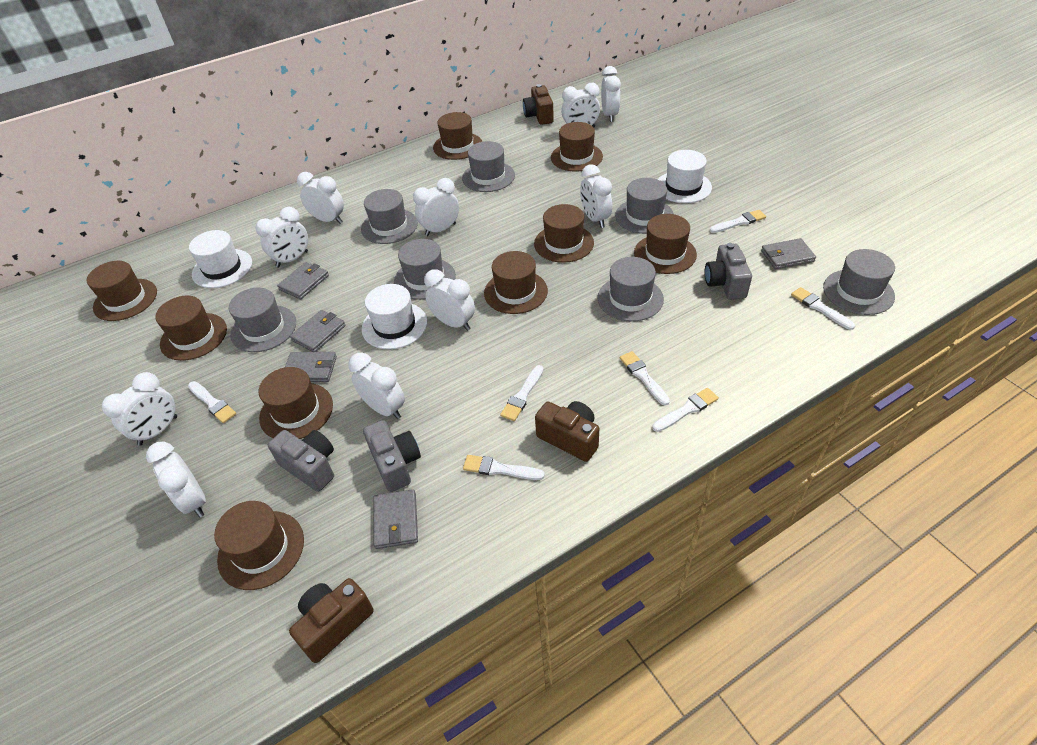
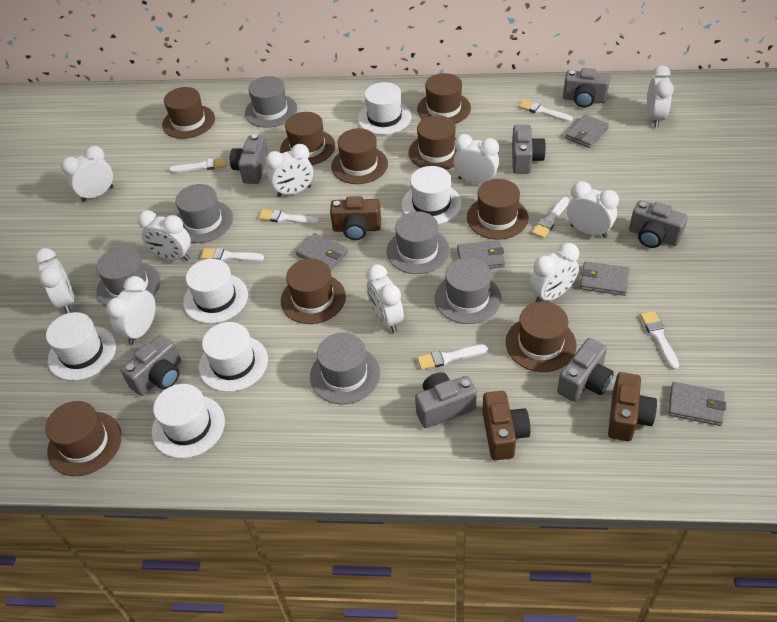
grey camera: [268,430,334,492] [363,420,421,492] [704,243,752,300] = 3 -> [120,335,181,396] [230,134,268,184] [415,372,477,428] [512,125,546,174] [557,338,614,402] [563,68,610,108] [629,200,688,248] = 7
grey hat: [229,287,296,352] [361,189,418,244] [394,239,456,300] [462,141,515,192] [597,257,664,322] [615,178,674,234] [823,249,895,315] = 7 -> [96,247,160,307] [175,184,233,243] [245,76,297,128] [310,333,380,404] [387,211,450,274] [435,258,501,324] = 6
white hat: [189,230,252,288] [362,284,427,349] [658,150,712,203] = 3 -> [46,312,116,381] [152,384,225,458] [183,259,248,324] [199,322,268,392] [358,82,412,135] [402,166,462,224] = 6

